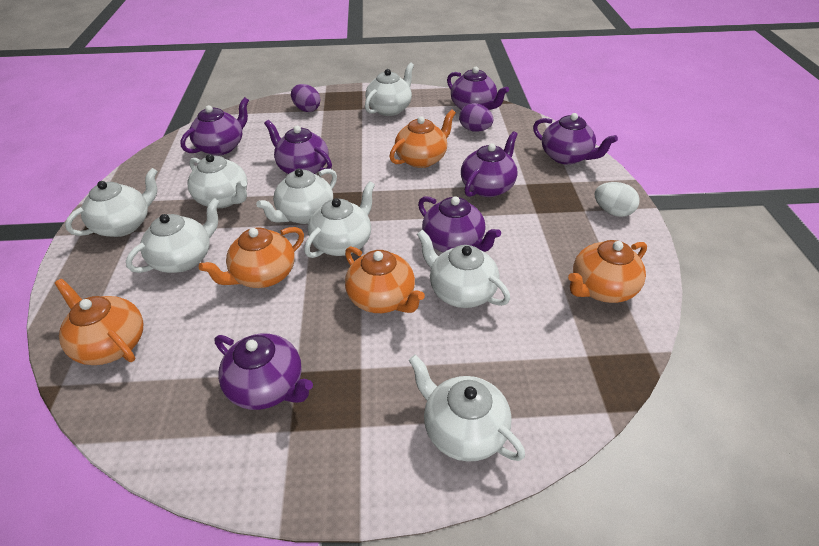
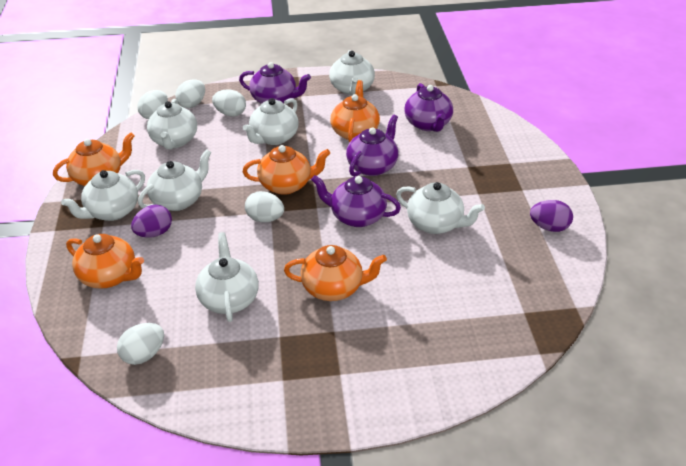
purple teapot: [180,97,249,156] [214,333,313,410] [264,120,332,174] [418,196,501,252] [447,67,509,110] [461,131,518,197] [533,113,618,165] = 7 -> [239,62,311,104] [311,175,401,227] [346,114,398,177] [404,83,453,132] = 4
white egg: [594,182,639,217] = 1 -> [117,323,164,365] [137,90,168,119] [175,79,205,108] [212,89,246,117] [245,191,284,222] = 5
white teapot: [65,168,158,237] [126,198,220,273] [188,154,248,208] [256,168,337,224] [304,181,375,258] [365,62,414,116] [409,355,525,462] [417,230,510,308] = 8 -> [61,170,145,221] [138,150,212,211] [147,99,197,150] [195,232,259,322] [243,98,299,145] [329,50,375,95] [396,182,485,234] = 7

